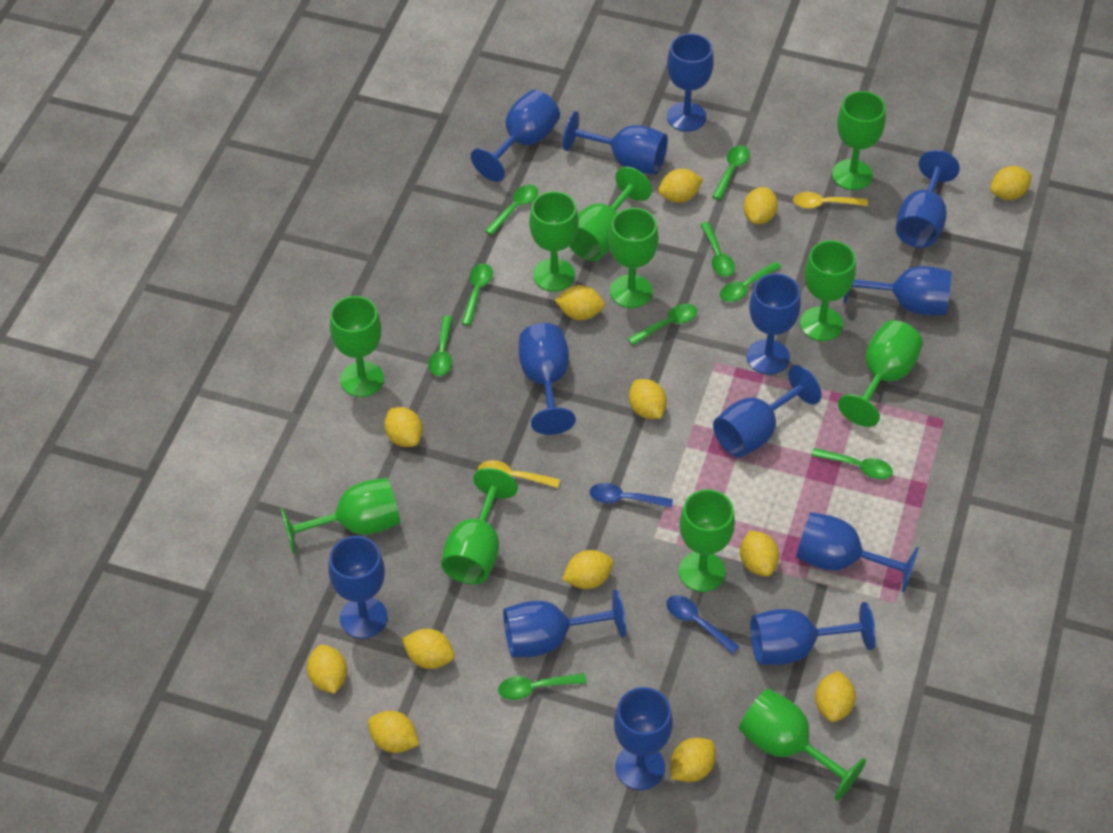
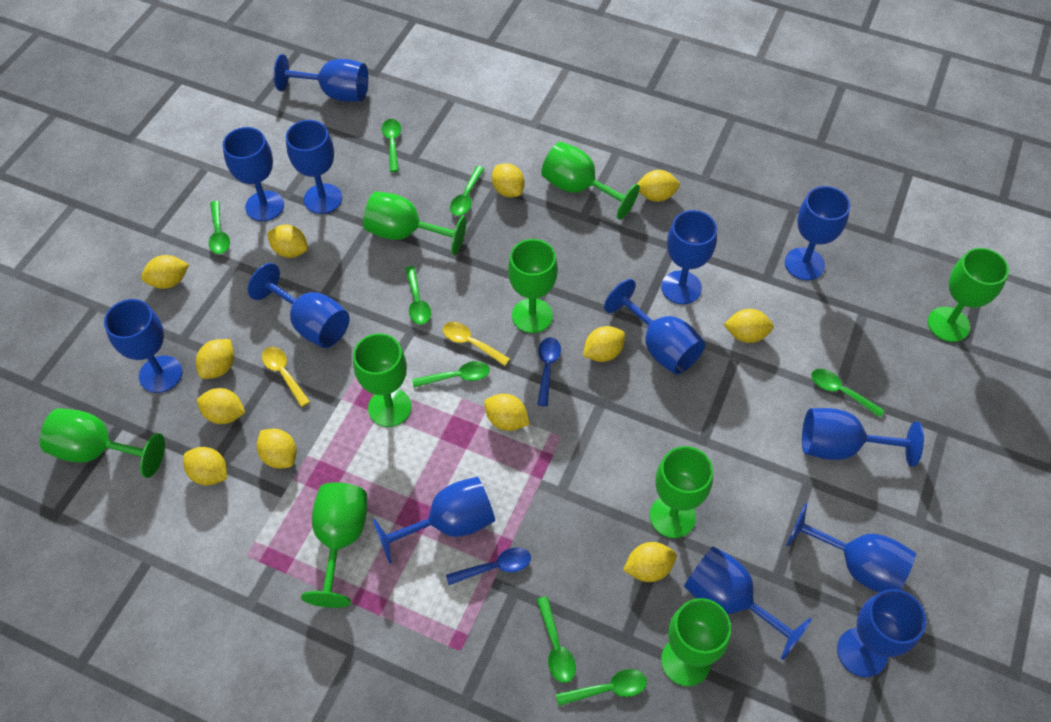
green goblet: [280,478,400,554] [330,296,384,397] [441,468,518,584] [529,191,579,292] [569,167,652,261] [609,208,659,308] [679,489,735,592] [739,689,866,801] [800,240,856,341] [832,91,886,190] [838,320,923,427] = 11 -> [40,408,165,478] [301,482,367,608] [353,333,412,427] [363,191,466,255] [508,239,558,333] [541,142,640,220] [650,446,713,538] [661,598,731,686] [928,248,1009,342] = 9
green spoon: [428,316,453,376] [461,263,493,326] [485,185,538,235] [498,673,587,700] [627,304,697,345] [700,222,735,277] [712,145,750,200] [720,261,781,302] [811,448,893,479] = 9 -> [209,201,230,254] [382,119,401,172] [405,266,431,325] [412,361,490,388] [450,166,484,216] [537,596,576,683] [556,669,647,706] [811,369,885,417] = 8
yellow lemon: [307,645,347,694] [368,711,419,753] [384,407,423,447] [402,629,455,669] [555,285,605,320] [562,550,613,589] [629,379,667,419] [658,169,703,203] [671,738,716,782] [740,530,779,576] [743,187,778,224] [815,671,856,722] [990,166,1032,200] = 13 -> [141,255,189,289] [183,447,227,485] [196,339,234,379] [197,388,246,424] [257,429,297,469] [267,225,308,258] [484,394,530,431] [492,163,525,197] [583,326,625,362] [623,542,677,582] [637,170,680,202] [724,309,774,343] = 12

